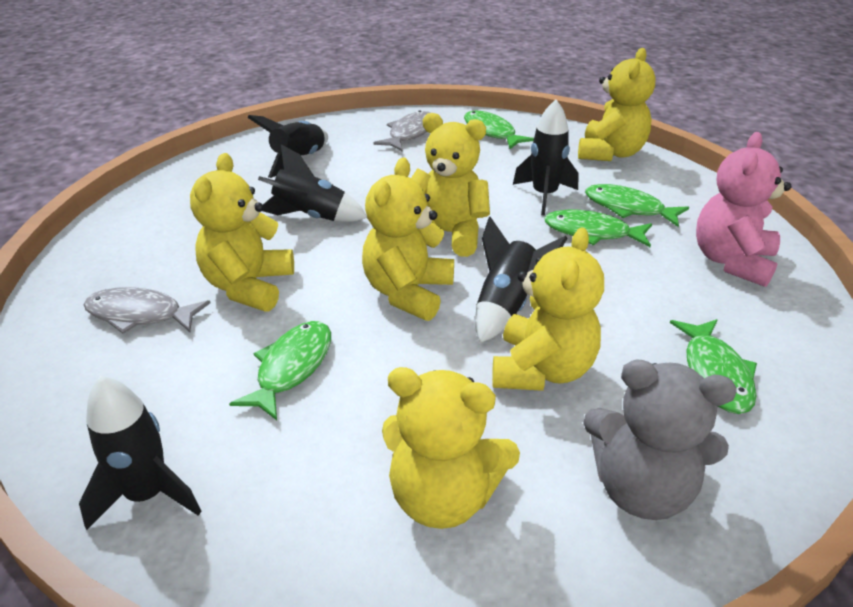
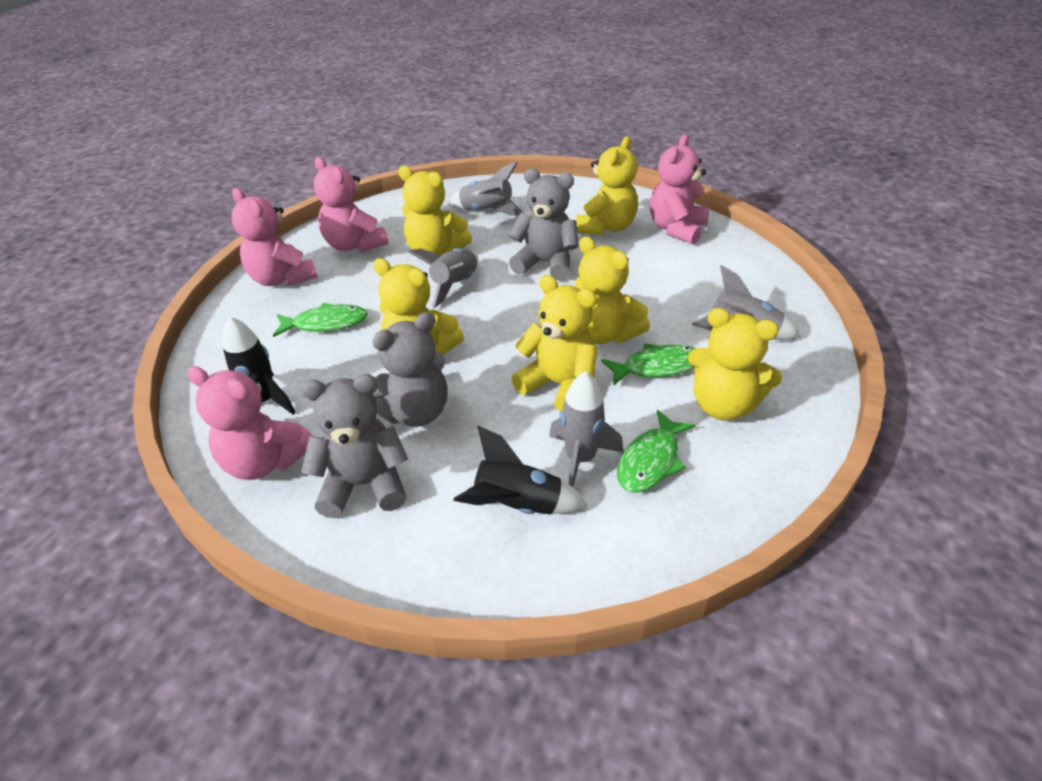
black rocket: [79,376,202,530] [247,115,328,178] [258,144,367,222] [475,217,568,343] [513,100,579,215] = 5 -> [223,317,296,415] [453,426,587,514] = 2
green fish: [229,321,331,420] [464,111,534,149] [544,210,652,247] [585,184,689,227] [670,319,757,414] = 5 -> [273,303,368,337] [601,344,696,386] [617,410,695,493] = 3
grey fish: [84,287,211,334] [374,110,431,151] = 2 -> none = 0
grey rocket: none = 0 -> [408,248,478,308] [448,162,525,216] [549,371,623,487] [692,265,801,340] = 4
grey teddy bear: [583,360,737,520] = 1 -> [301,374,408,518] [372,312,447,427] [508,168,579,281] = 3
pink teddy bear: [696,132,792,287] = 1 -> [187,366,313,480] [232,188,318,286] [314,157,389,252] [650,134,709,245] = 4

